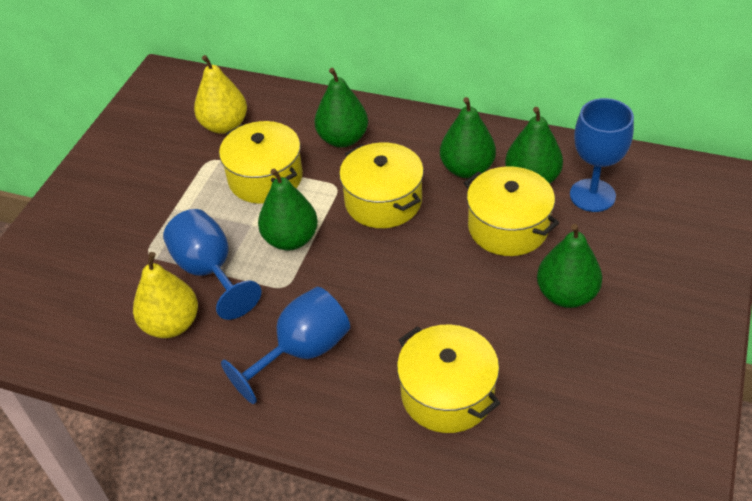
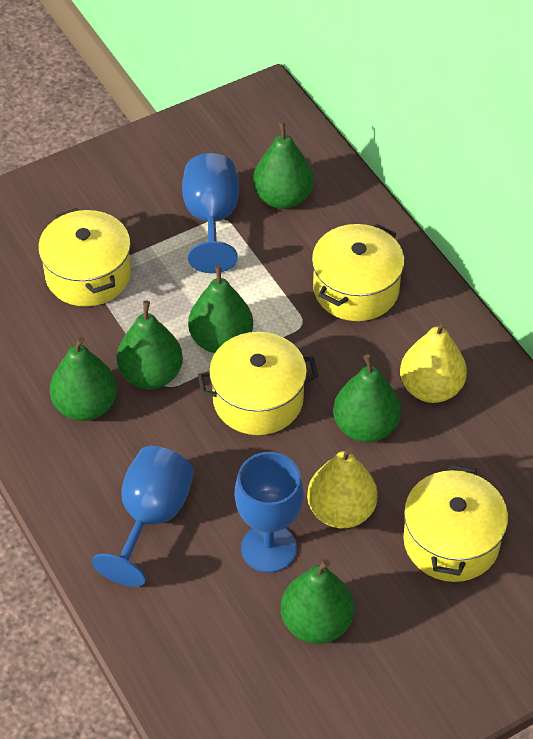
green pear: [258,169,318,251] [314,68,368,147] [440,97,496,178] [505,107,563,184] [537,224,602,308] = 5 -> [50,337,117,421] [116,300,183,389] [188,265,253,353] [253,121,314,209] [281,559,354,644] [333,354,401,442] = 6

